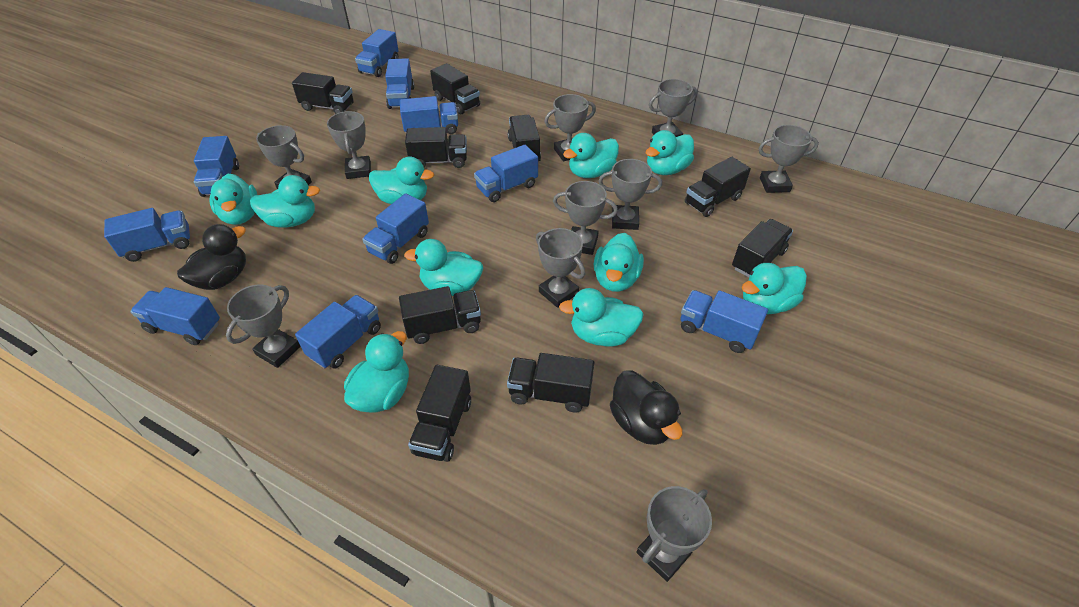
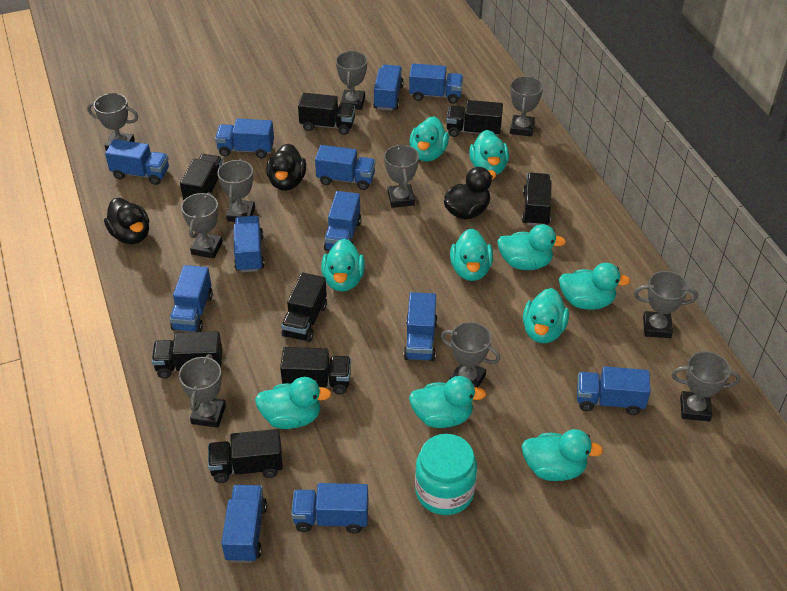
black duck: [177,224,246,290] [610,370,683,445] = 2 -> [104,198,149,244] [266,143,306,191] [444,167,497,220] = 3
black truck: [292,72,353,114] [399,286,481,344] [405,127,467,168] [408,365,471,462] [430,63,480,115] [507,353,594,413] [508,115,541,161] [685,157,751,217] [732,219,793,278] = 9 -> [152,331,222,378] [180,154,223,201] [208,429,283,483] [280,347,351,394] [281,272,327,342] [298,93,355,135] [446,100,503,137] [522,173,552,226] = 8
blue truck: [104,208,190,262] [130,287,220,345] [194,136,239,197] [295,295,381,369] [355,29,399,77] [362,193,429,264] [385,58,415,109] [400,96,458,134] [474,145,538,202] [681,290,768,353] = 10 -> [105,139,169,185] [170,265,213,332] [215,118,274,159] [221,485,267,563] [234,216,265,273] [291,483,369,533] [315,145,376,190] [324,191,361,251] [373,64,404,111] [403,292,438,361] [409,64,463,104] [577,366,651,415] = 12
turquoise jar: none = 0 -> [415,434,477,515] = 1

